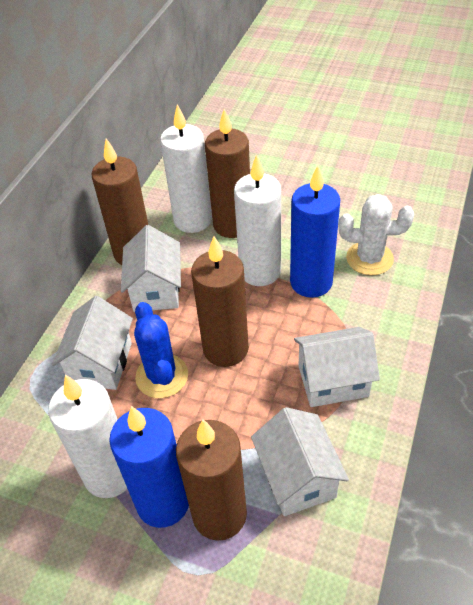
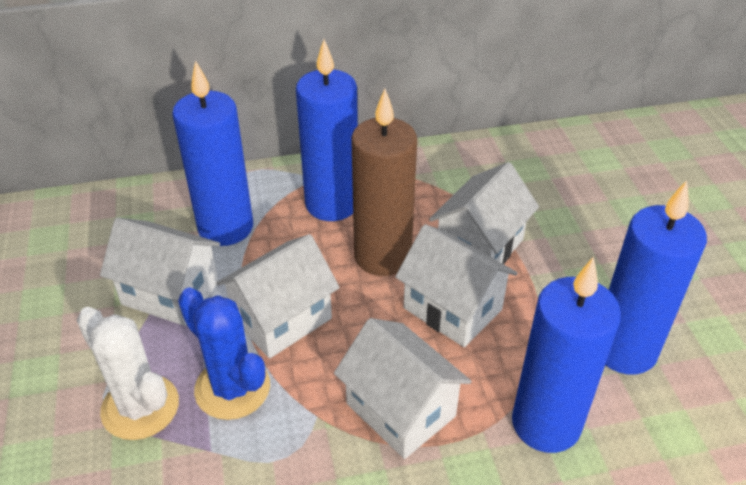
blue candle: [109,406,189,528] [290,166,340,298] = 2 -> [172,60,253,246] [296,39,358,221] [512,257,621,453] [605,181,707,375] = 4
brown candle: [91,139,148,265] [176,420,247,541] [191,236,249,367] [205,109,250,238] = 4 -> [351,89,417,276] = 1
white candle: [48,375,127,498] [160,104,212,233] [234,154,281,286] = 3 -> none = 0
white house: [52,296,133,390] [121,225,181,312] [251,407,349,516] [294,327,380,407] = 4 -> [100,218,220,326] [216,234,340,358] [334,318,472,459] [395,224,517,347] [429,162,539,264] = 5

